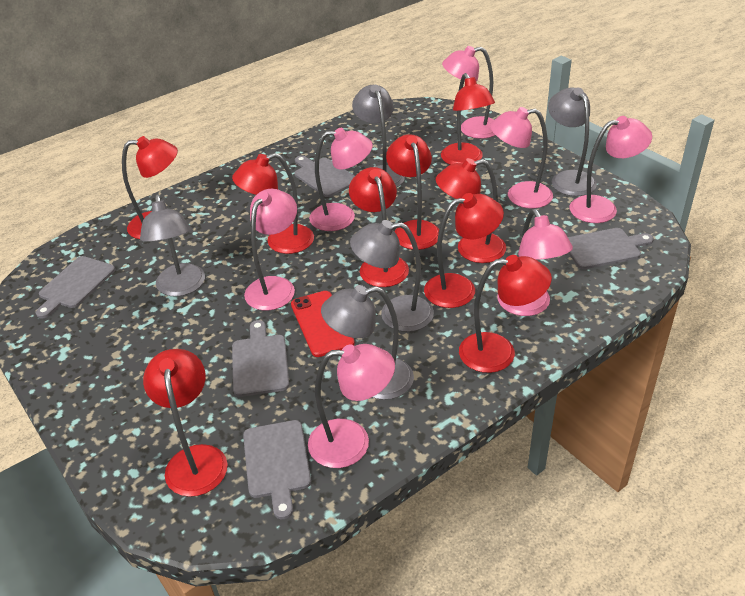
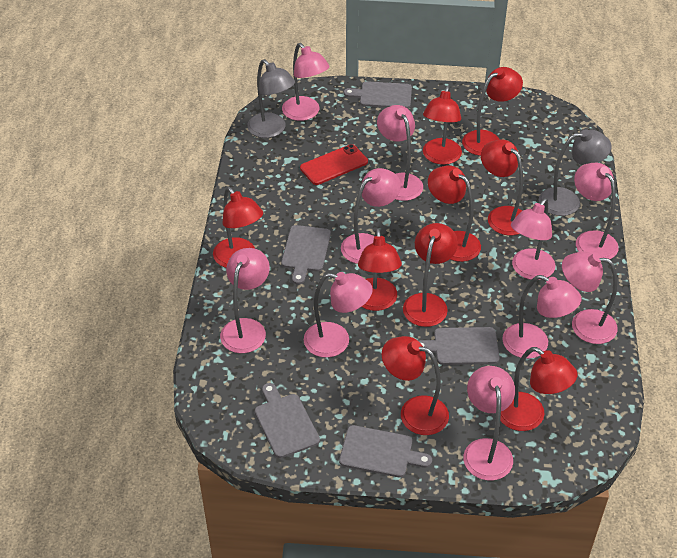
grey lamp: [140,194,205,297] [321,285,414,400] [350,220,434,332] [352,85,405,188] [548,87,597,196] = 5 -> [247,59,295,138] [539,129,611,216] = 2
pink lamp: [244,189,297,310] [308,344,395,468] [309,128,373,231] [442,46,495,139] [490,107,553,208] [497,209,573,316] [570,116,652,223] = 7 -> [220,248,270,353] [282,43,330,121] [304,272,373,358] [341,168,401,264] [377,105,423,201] [463,366,515,481] [502,275,582,359] [511,198,555,280] [562,251,618,344] [574,163,619,259] = 10

